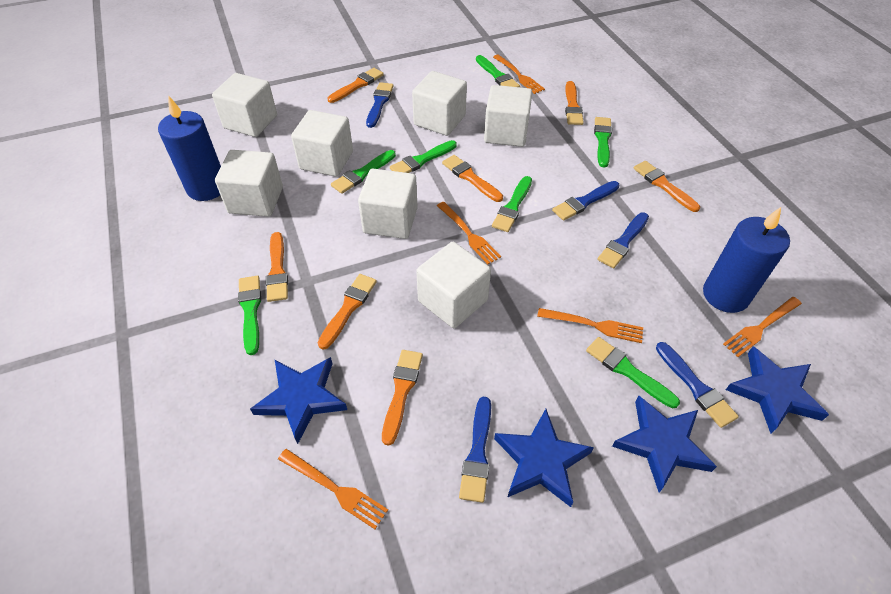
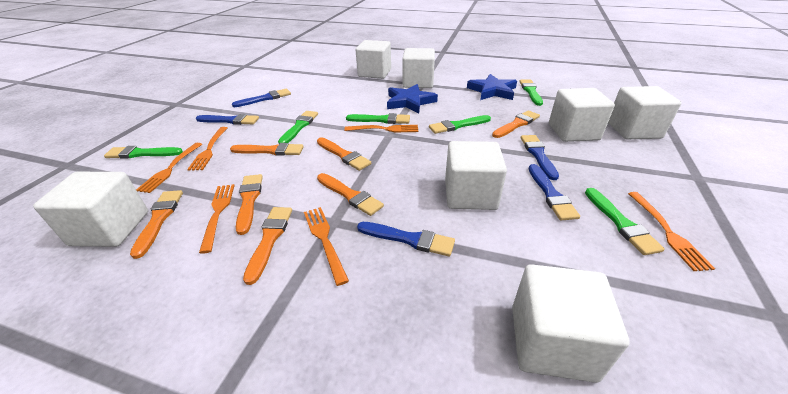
blue candle: [158,95,221,201] [703,207,790,313] = 2 -> none = 0
blue star: [250,357,347,444] [494,409,594,507] [612,396,717,492] [726,347,829,434] = 4 -> [387,84,438,114] [467,74,517,100] = 2
green brush: [238,276,261,355] [331,150,396,194] [390,140,457,173] [476,55,520,87] [492,176,532,232] [586,337,680,408] [594,117,612,167] = 7 -> [104,146,183,159] [278,111,318,144] [346,113,410,124] [429,115,491,134] [519,80,543,106] [585,188,665,255] = 6
orange fork: [278,449,388,529] [437,202,501,264] [493,54,545,94] [537,308,643,343] [723,297,802,357] = 5 -> [136,143,202,193] [187,127,227,171] [199,184,235,254] [304,207,349,286] [344,125,418,133] [628,192,715,271] = 6

